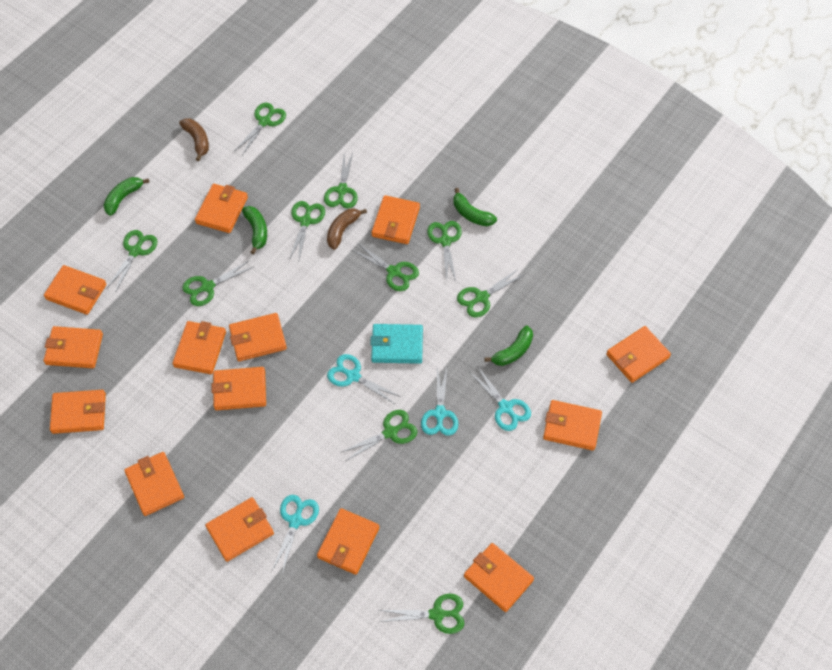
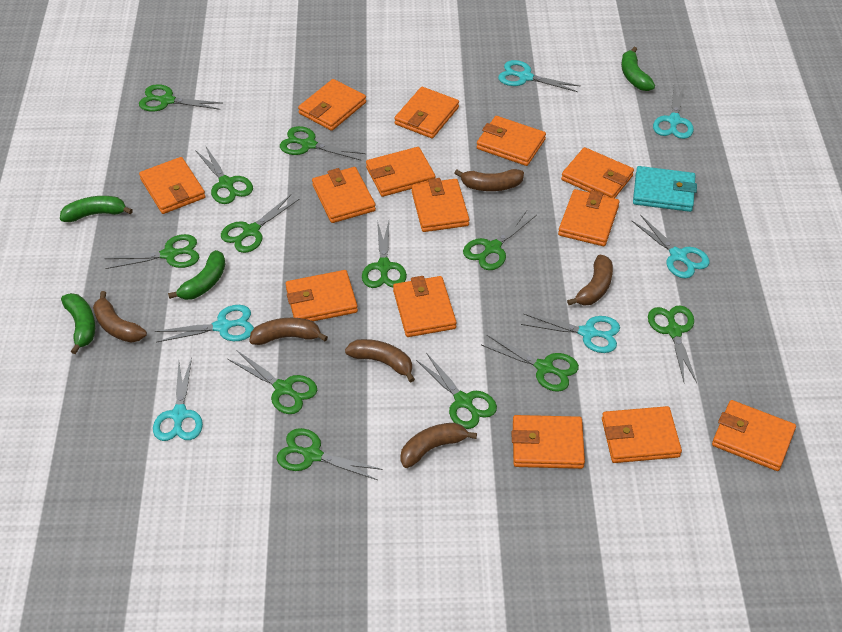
brown banana: [179,118,209,161] [327,208,367,250] = 2 -> [93,291,147,343] [249,318,328,345] [345,339,415,383] [400,423,477,468] [454,169,524,191] [567,255,613,306] = 6
green scissors: [107,230,157,291] [182,260,253,306] [235,103,286,155] [289,201,325,260] [324,153,357,209] [340,410,417,461] [352,243,419,291] [379,594,464,634] [427,221,462,283] [457,268,525,318] = 10 -> [105,234,199,269] [139,84,222,112] [195,145,253,204] [221,195,299,253] [228,350,317,414] [277,428,383,480] [280,126,365,160] [362,220,407,288] [416,354,497,429] [463,211,537,270] [481,335,579,392] [648,305,697,383] = 12
turquoise scissors: [272,495,319,575] [327,354,401,404] [421,367,458,436] [470,366,531,431] = 4 -> [153,358,203,441] [155,305,254,343] [498,60,581,92] [521,314,620,353] [631,214,710,279] [653,84,694,139] = 6

